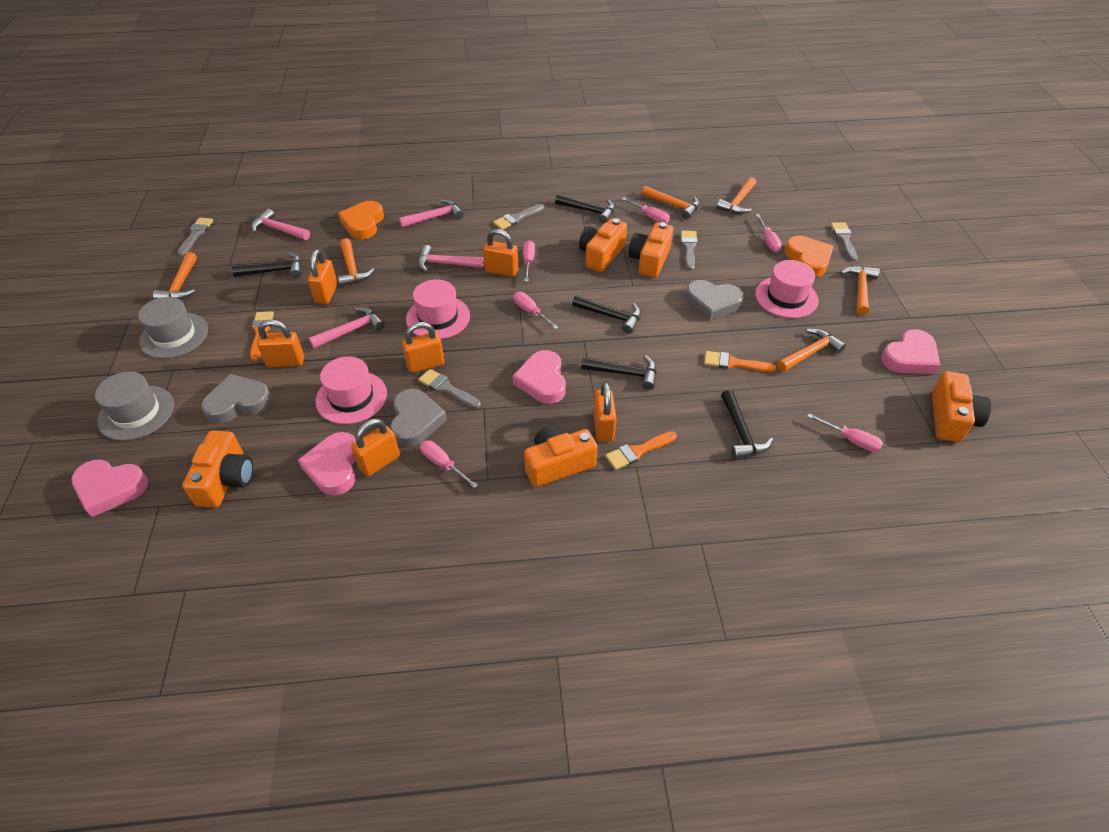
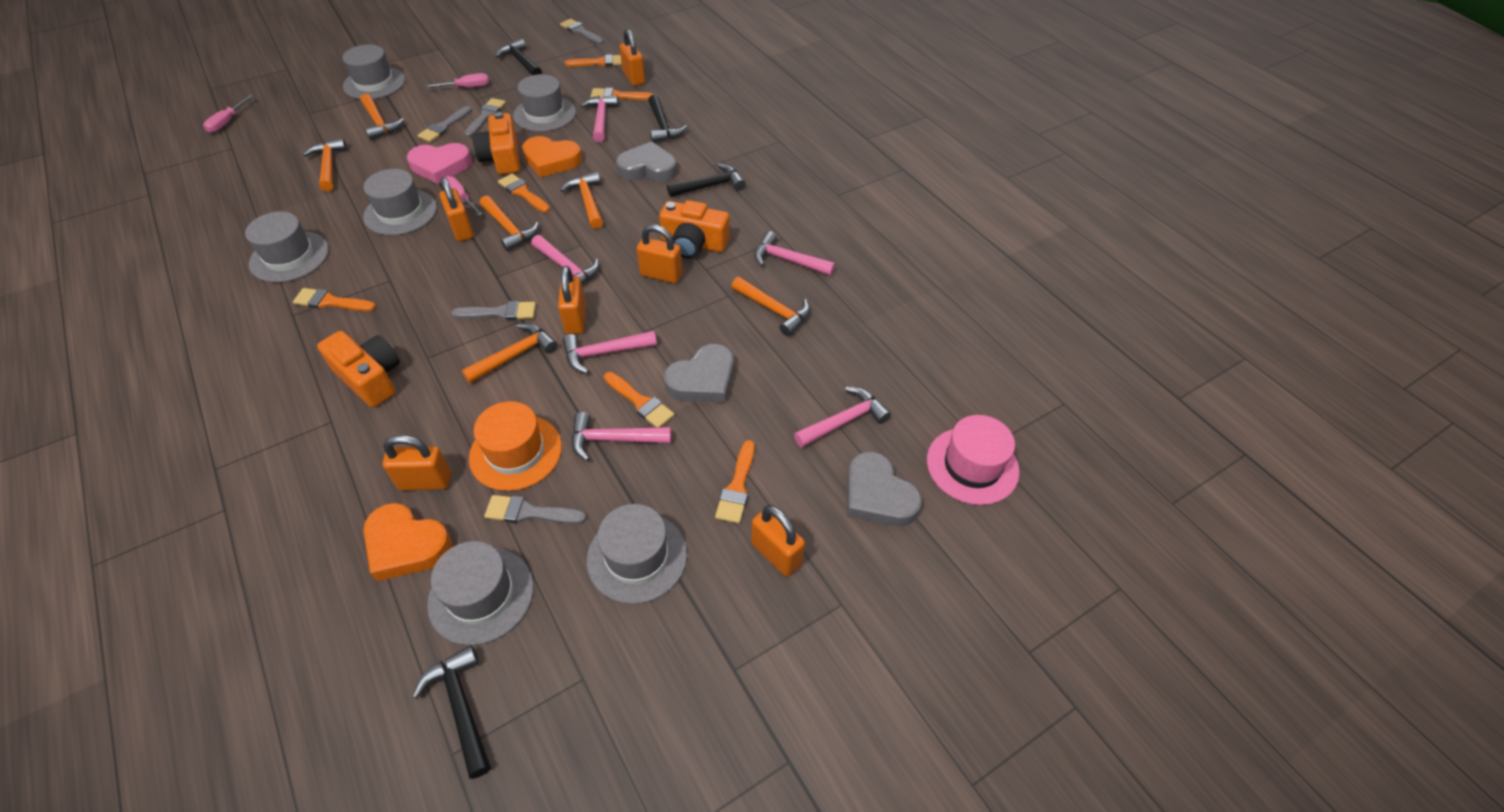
black hammer: [232,252,301,278] [555,194,615,223] [572,295,641,334] [581,355,657,390] [721,390,773,459] = 5 -> [412,645,491,779] [495,39,542,75] [648,95,687,143] [667,163,746,197] = 4
grey hat: [95,372,174,441] [138,297,208,359] = 2 -> [245,212,329,283] [342,45,405,99] [363,169,437,236] [427,541,534,645] [513,74,576,132] [587,504,687,604] = 6
orange brush: [250,311,274,361] [605,431,677,470] [704,351,776,372] = 3 -> [293,288,376,311] [498,174,550,213] [565,54,622,67] [590,88,654,100] [604,372,674,427] [715,440,755,524] = 6
orange camera: [182,430,253,508] [524,425,598,487] [579,218,627,272] [629,222,673,278] [932,371,991,442] = 5 -> [317,331,400,407] [472,112,520,175] [659,200,730,259] = 3
orange hat: none = 0 -> [469,401,562,491] = 1
pink hammer: [251,208,310,240] [309,307,385,349] [399,199,463,228] [418,245,484,272] = 4 -> [531,235,599,284] [563,331,657,374] [572,412,671,461] [580,95,618,142] [754,231,835,276] [794,387,891,448] = 6
pink hat: [315,357,387,424] [406,279,470,339] [755,260,819,318] = 3 -> [927,415,1020,505] = 1
pink heart: [72,460,148,517] [298,432,356,496] [513,350,566,404] [881,329,940,374] = 4 -> [407,143,472,184] = 1
pink screwdriver: [420,440,478,488] [513,292,559,329] [523,240,535,282] [622,198,670,223] [756,214,782,252] [807,413,883,452] = 6 -> [203,94,254,133] [425,73,489,88] [446,176,483,216] = 3

